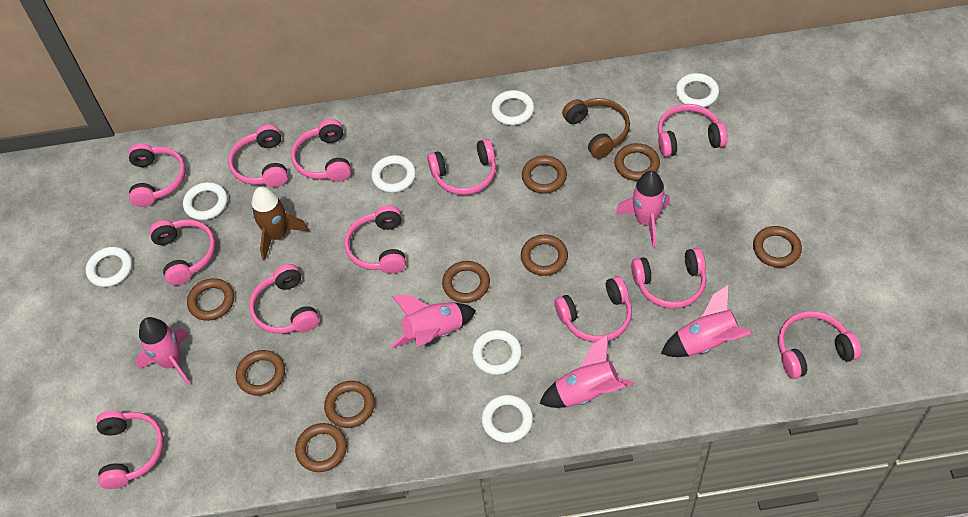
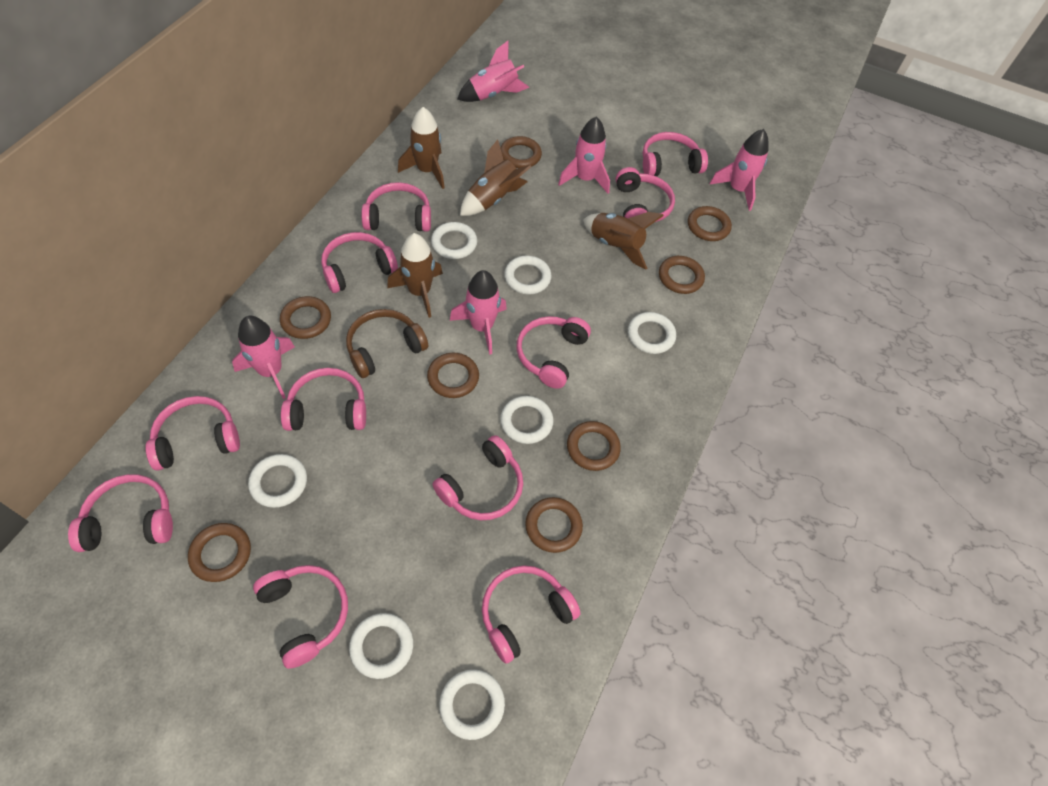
brown ring: [187,278,234,321] [236,350,285,396] [295,423,347,472] [324,381,375,428] [442,261,490,303] [521,235,568,276] [522,156,567,194] [614,143,660,181] [753,226,802,267] = 9 -> [188,523,251,582] [280,296,331,339] [427,353,479,398] [500,136,542,168] [525,497,583,553] [567,421,621,471] [659,256,705,294] [688,206,732,241] = 8
brown rocket: [251,186,309,261] = 1 -> [387,233,443,318] [398,107,445,189] [460,139,531,216] [583,212,664,269] = 4
pink headphones: [96,410,164,489] [129,143,186,207] [149,219,216,285] [228,124,288,187] [249,264,319,334] [291,119,351,182] [344,205,406,274] [427,139,496,195] [554,276,632,342] [631,248,706,309] [658,104,728,157] [778,311,862,379] = 12 -> [68,474,173,552] [146,396,240,471] [253,565,348,669] [281,368,366,431] [321,232,398,293] [361,182,431,232] [432,435,523,520] [482,565,580,664] [517,316,591,389] [616,167,675,222] [643,132,708,176] = 11

